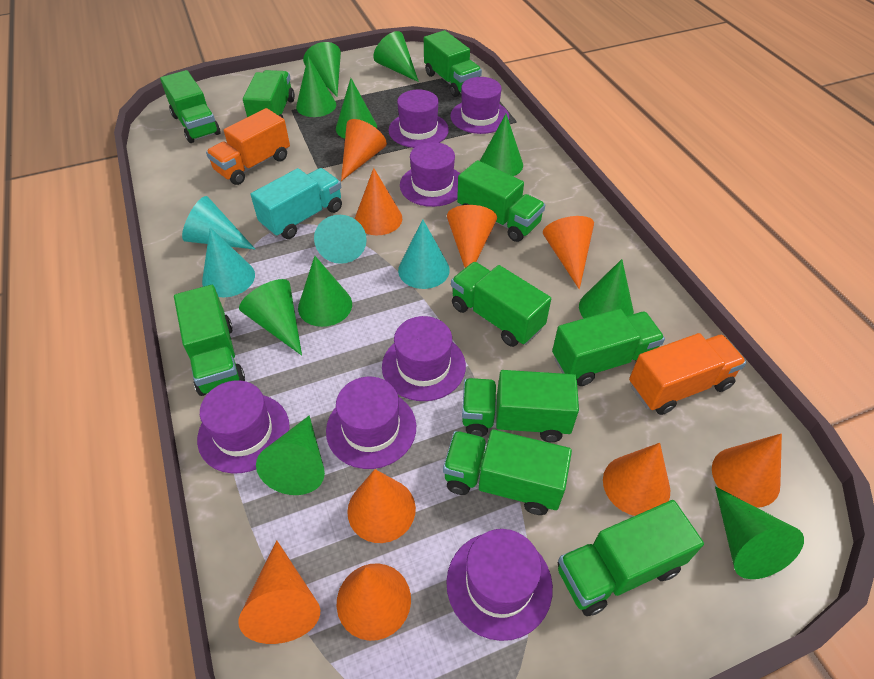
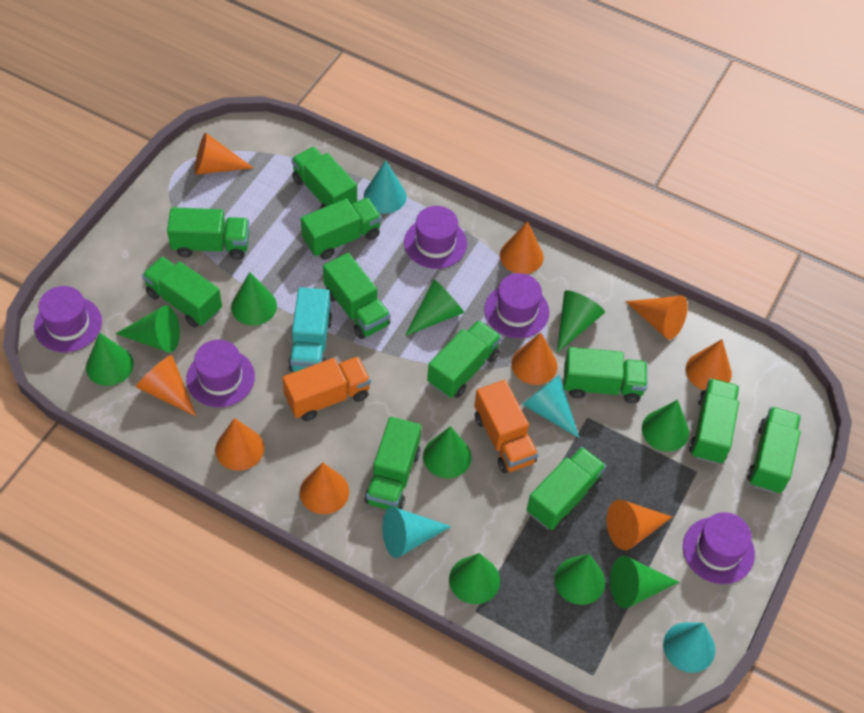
green truck: [160,70,220,143] [174,285,245,396] [243,70,295,119] [424,30,482,97] [443,429,572,515] [451,262,551,347] [457,160,545,242] [462,370,579,442] [552,308,665,386] [558,500,704,616] = 10 -> [142,257,222,327] [167,207,249,260] [291,147,357,209] [301,198,382,260] [323,253,391,339] [365,417,421,510] [427,320,502,398] [527,447,606,530] [564,347,647,403] [689,378,739,464] [747,407,801,494] = 11
purple hat: [197,380,290,474] [326,377,416,469] [382,316,466,401] [389,89,449,148] [400,142,460,207] [446,529,553,641] [450,77,509,134] = 7 -> [34,286,102,352] [186,340,255,407] [404,206,467,269] [484,273,549,338] [683,512,755,584] = 5

